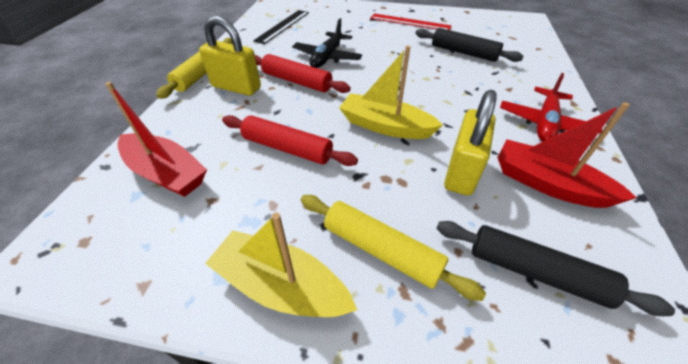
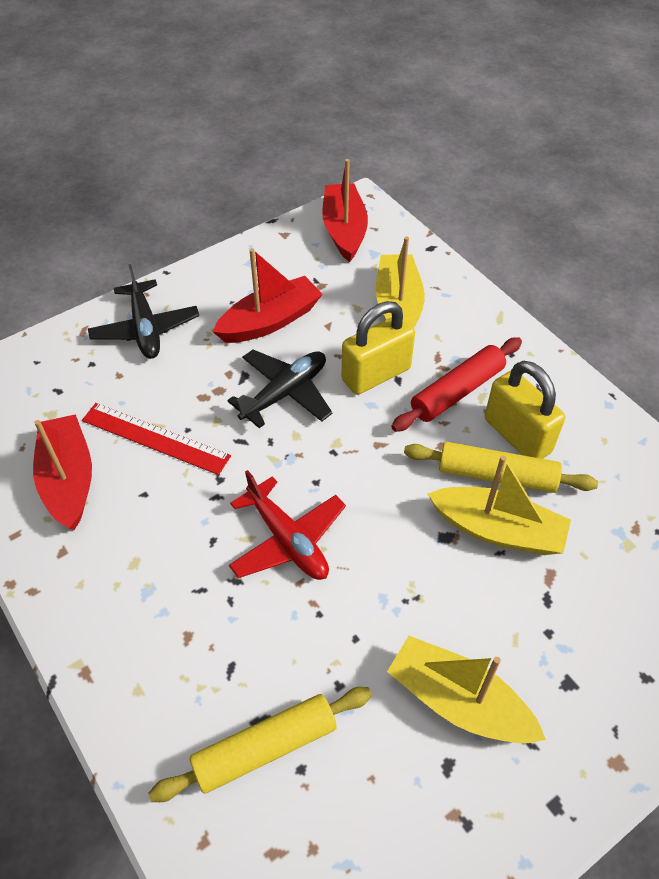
black plane: [292,18,362,68] = 1 -> [88,264,199,359] [227,350,333,428] = 2
black rolling pin: [415,28,524,62] [436,221,675,316] = 2 -> none = 0
black ruler: [253,10,309,44] = 1 -> none = 0
red boat: [105,82,207,197] [497,102,637,208] = 2 -> [33,414,92,530] [213,248,323,343] [322,159,368,262] = 3
red rolling pin: [222,115,358,166] [255,54,351,93] = 2 -> [391,337,522,432] = 1
yellow boat: [205,213,357,317] [339,46,443,139] = 2 -> [376,236,425,328] [387,636,546,744] [428,456,571,555] = 3

